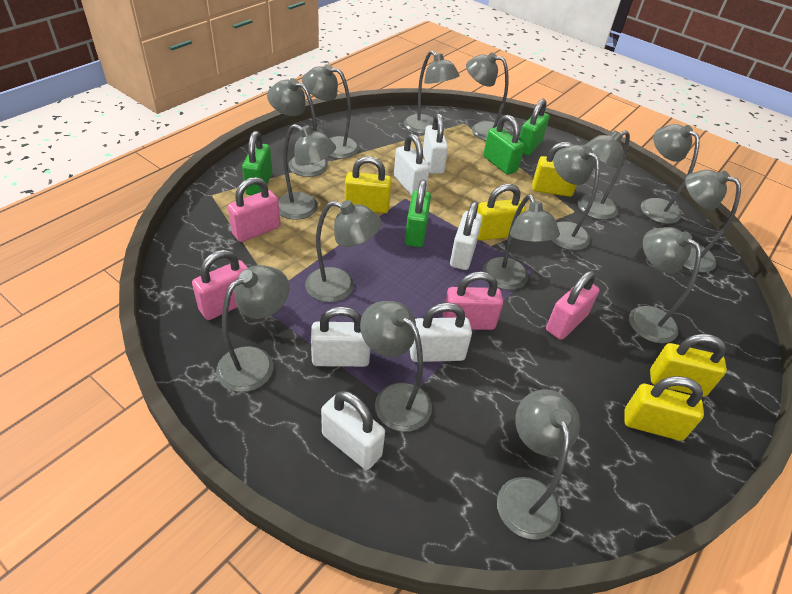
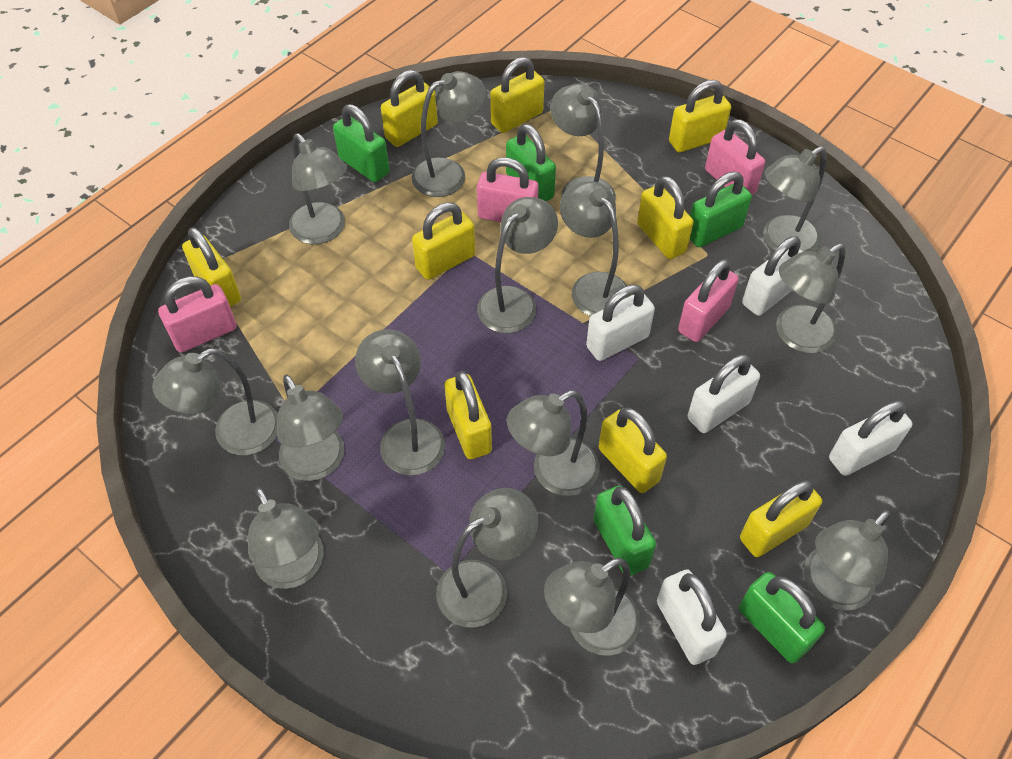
green padlock: [242,131,272,195] [405,180,431,247] [483,115,525,175] [519,99,550,156] = 4 -> [333,104,390,182] [506,124,556,201] [593,486,656,576] [690,172,752,247] [739,572,825,663] = 5
white padlock: [311,306,370,367] [321,391,385,470] [394,134,430,196] [410,302,472,362] [423,113,448,174] [450,201,482,270] = 6 -> [586,285,655,361] [657,569,727,665] [688,354,760,433] [742,236,803,316] [829,401,912,476] = 5
yellow padlock: [345,156,392,213] [477,184,526,241] [532,142,577,197] [624,376,704,441] [650,334,727,397] = 5 -> [182,227,241,307] [381,70,438,147] [412,202,475,280] [444,371,492,459] [490,57,544,133] [598,408,667,493] [637,176,694,259] [669,80,731,153] [740,480,822,557] = 9

